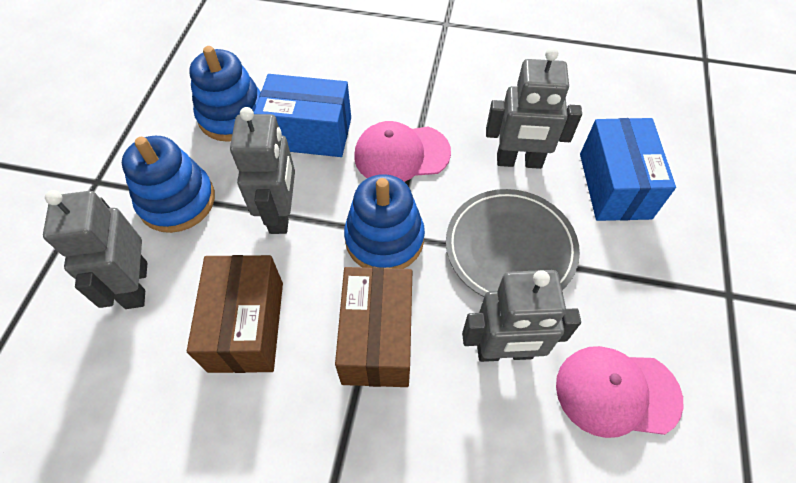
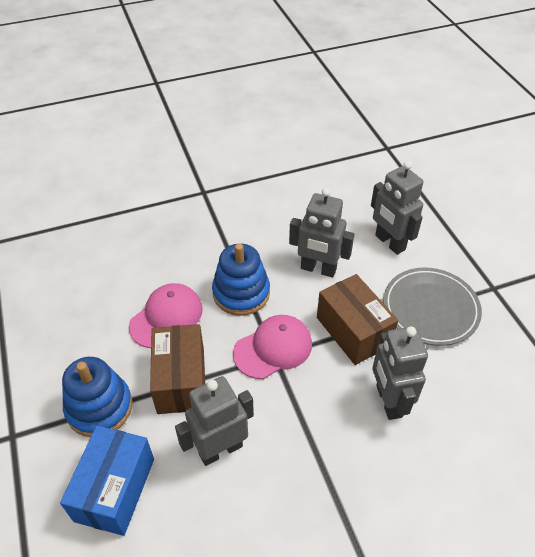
blue box: [254,74,351,157] [580,118,676,221] = 2 -> [60,425,154,536] = 1
blue stacking toy: [122,136,215,233] [189,46,261,142] [344,174,425,269] = 3 -> [62,357,132,437] [212,243,270,316] = 2

